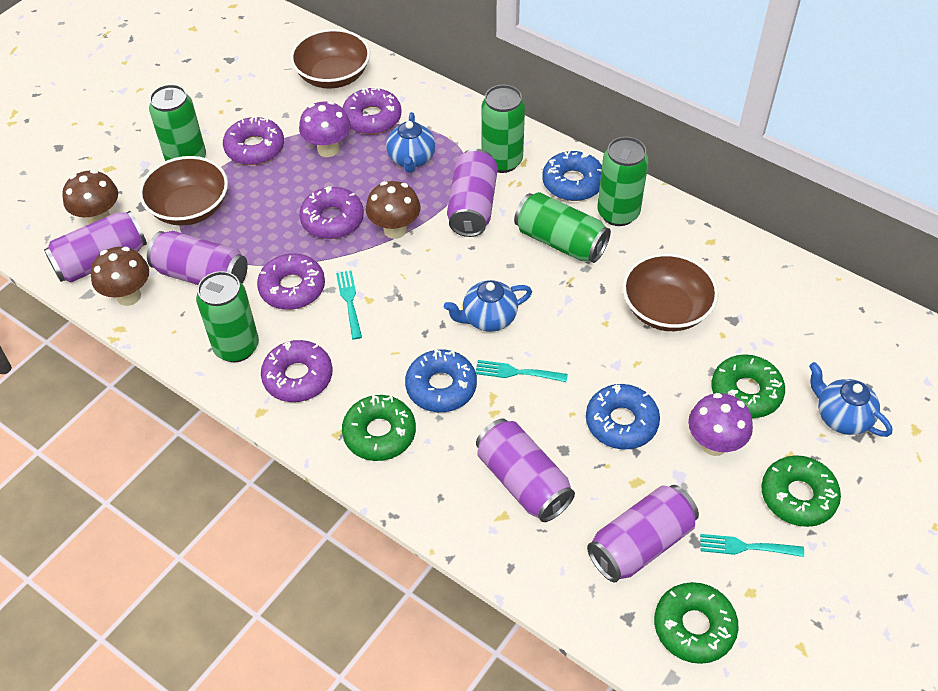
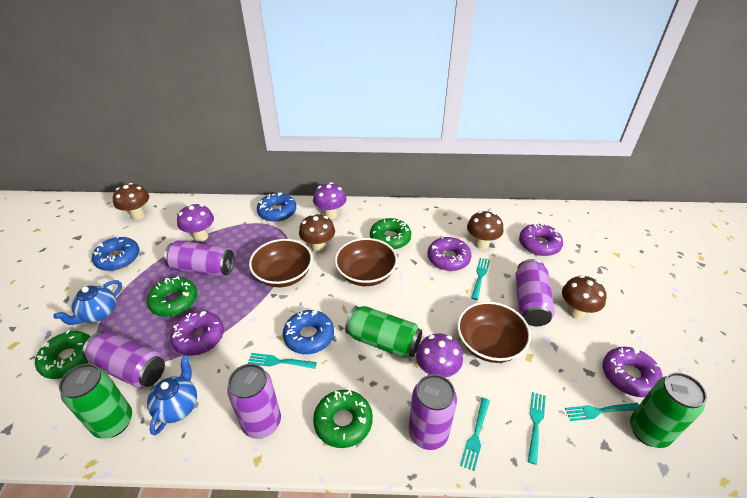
blue teapot: [386,112,435,173] [444,280,532,332] [809,362,892,437] = 3 -> [53,280,122,325] [147,355,197,435] = 2
brown mushroom: [62,170,118,224] [91,247,149,306] [366,181,421,239] = 3 -> [113,183,149,220] [299,214,335,253] [467,211,503,249] [562,275,607,319] = 4
green can: [149,84,206,161] [196,271,259,362] [481,85,525,173] [514,192,611,263] [597,137,649,226] = 5 -> [59,363,132,439] [345,306,422,358] [630,372,707,448] = 3
purple donut: [223,116,284,165] [257,253,325,310] [261,340,333,402] [299,186,364,239] [342,87,402,134] = 5 -> [170,311,224,356] [427,236,472,271] [519,223,563,256] [603,347,663,397] = 4
purple mushroom: [299,101,351,157] [688,393,753,456] = 2 -> [177,204,214,242] [313,182,347,219] [416,333,463,377] = 3
turquoise fork: [336,270,362,339] [476,360,568,382] [700,534,804,557] = 3 -> [248,353,317,369] [460,398,490,471] [471,258,490,300] [528,392,546,465] [565,403,639,421] = 5

